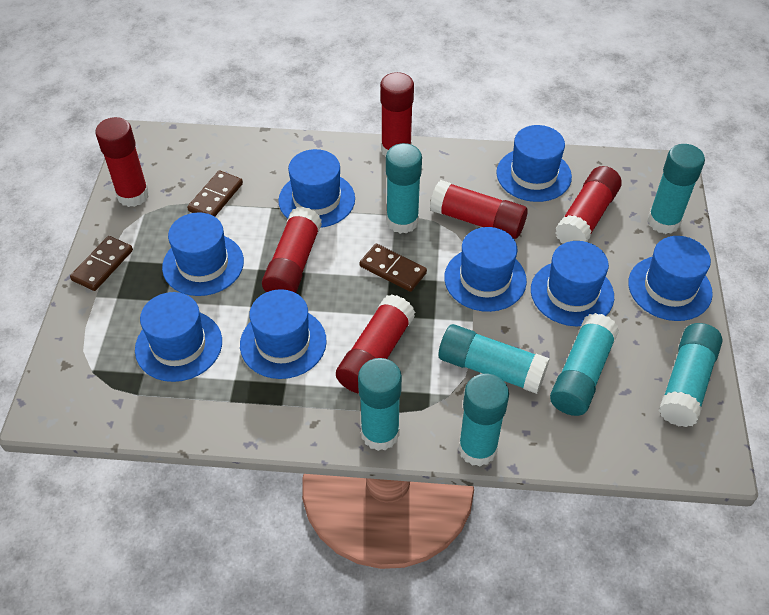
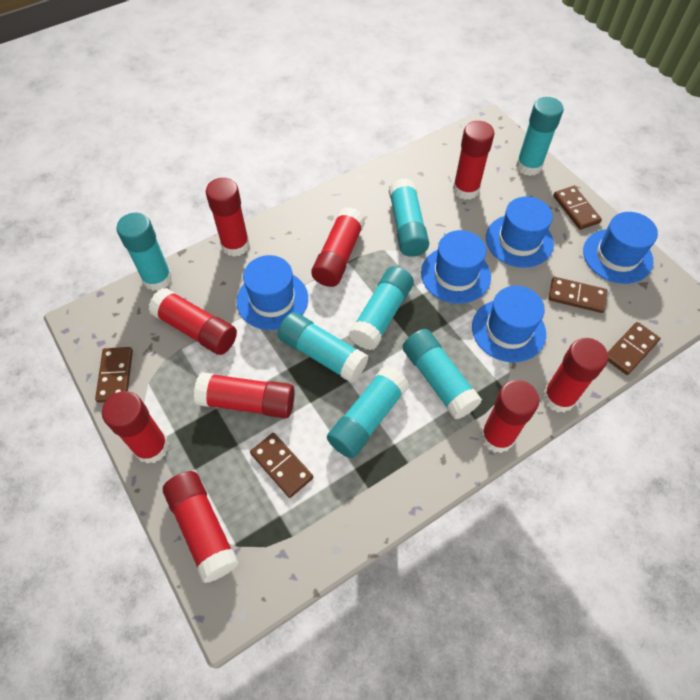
blue hat: [135,292,222,382] [162,212,244,296] [240,289,327,379] [278,149,355,228] [444,227,527,312] [496,125,572,202] [531,241,614,326] [628,236,713,321] = 8 -> [237,255,308,330] [421,230,491,304] [472,286,546,362] [486,196,554,268] [583,212,658,284] = 5
brown domino: [70,236,133,291] [187,170,243,217] [360,244,427,292] = 3 -> [95,347,133,403] [250,433,313,498] [549,277,607,313] [553,186,602,230] [607,322,661,375] = 5
red glue stick: [95,117,149,207] [262,207,322,293] [336,294,415,394] [380,72,414,157] [430,180,528,239] [555,166,622,244] = 6 -> [102,391,169,464] [148,288,237,355] [163,471,239,583] [194,372,295,418] [206,178,250,257] [311,207,365,287] [453,121,494,200] [481,380,539,453] [542,338,608,413] = 9

